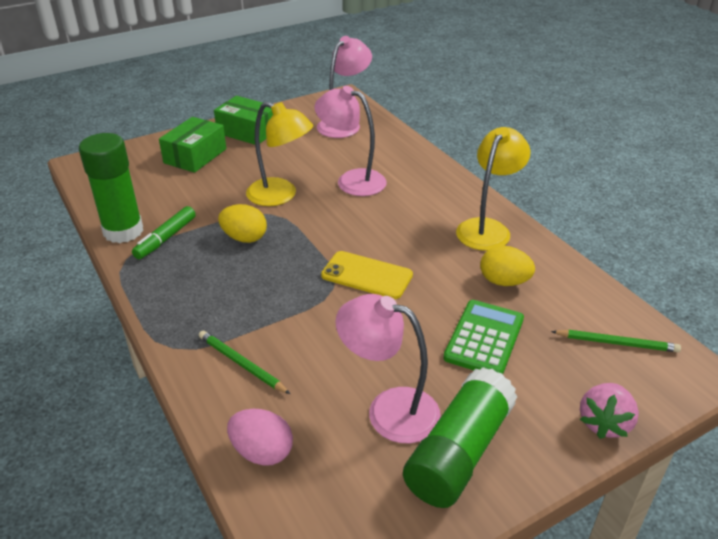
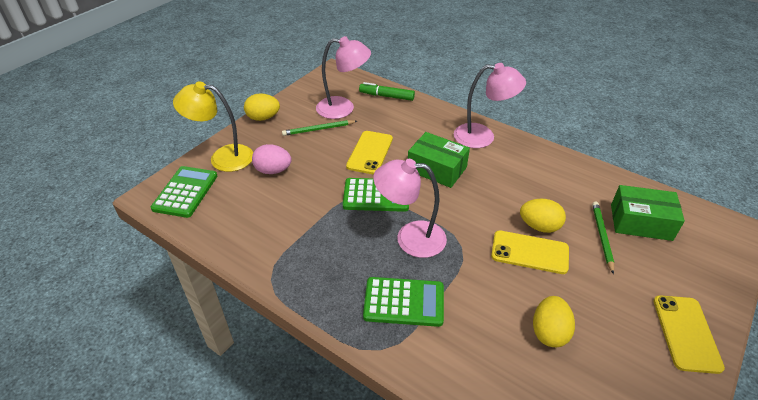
green calculator: [443,300,524,374] = 1 -> [151,166,217,218] [343,178,409,212] [363,277,444,327] = 3
green glue stick: [79,133,143,243] [403,367,517,508] = 2 -> none = 0
pink strawberry: [580,383,639,439] = 1 -> none = 0
yellow egg: [218,204,267,243] [480,245,535,286] = 2 -> [244,94,280,121] [520,199,566,233] [533,296,575,347] = 3
yellow lamp: [246,102,313,206] [456,127,530,251] = 2 -> [173,81,253,172] = 1
yellow phone: [321,251,413,299] = 1 -> [346,131,393,174] [491,230,569,274] [653,295,725,374] = 3

